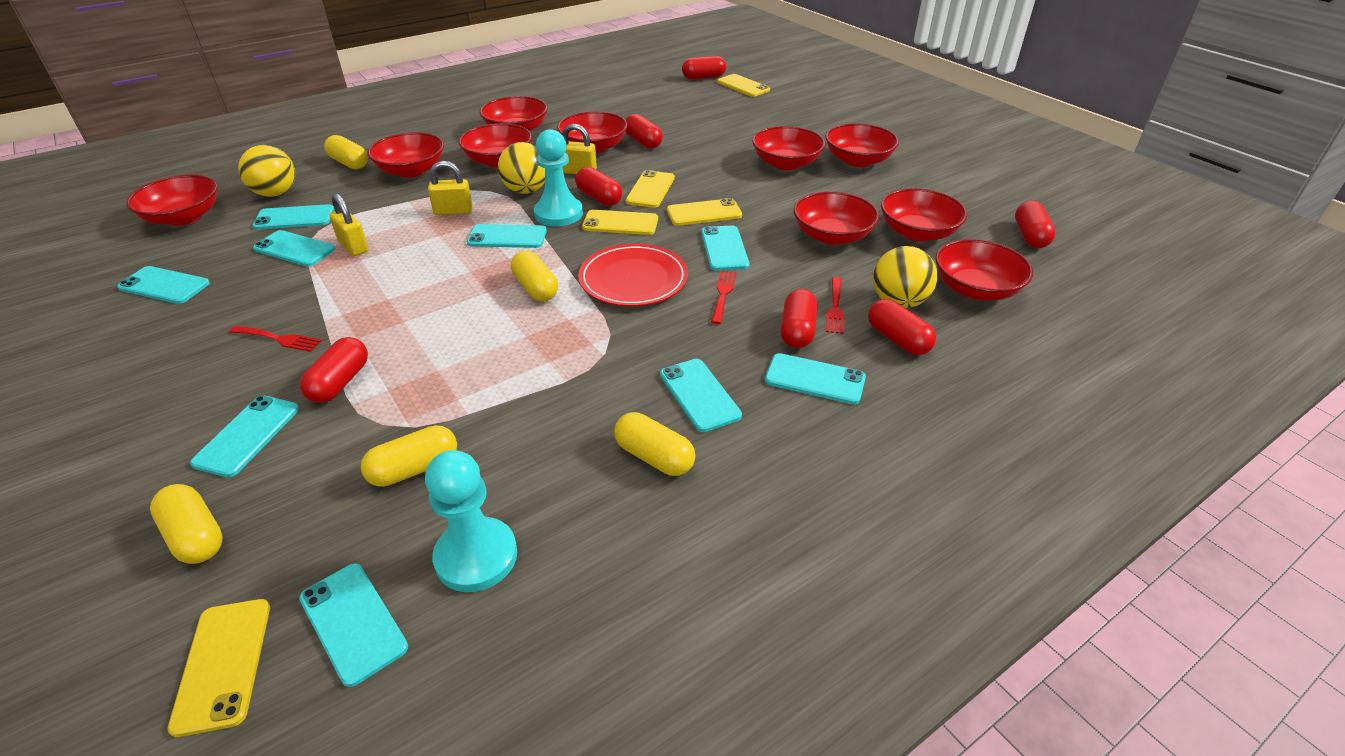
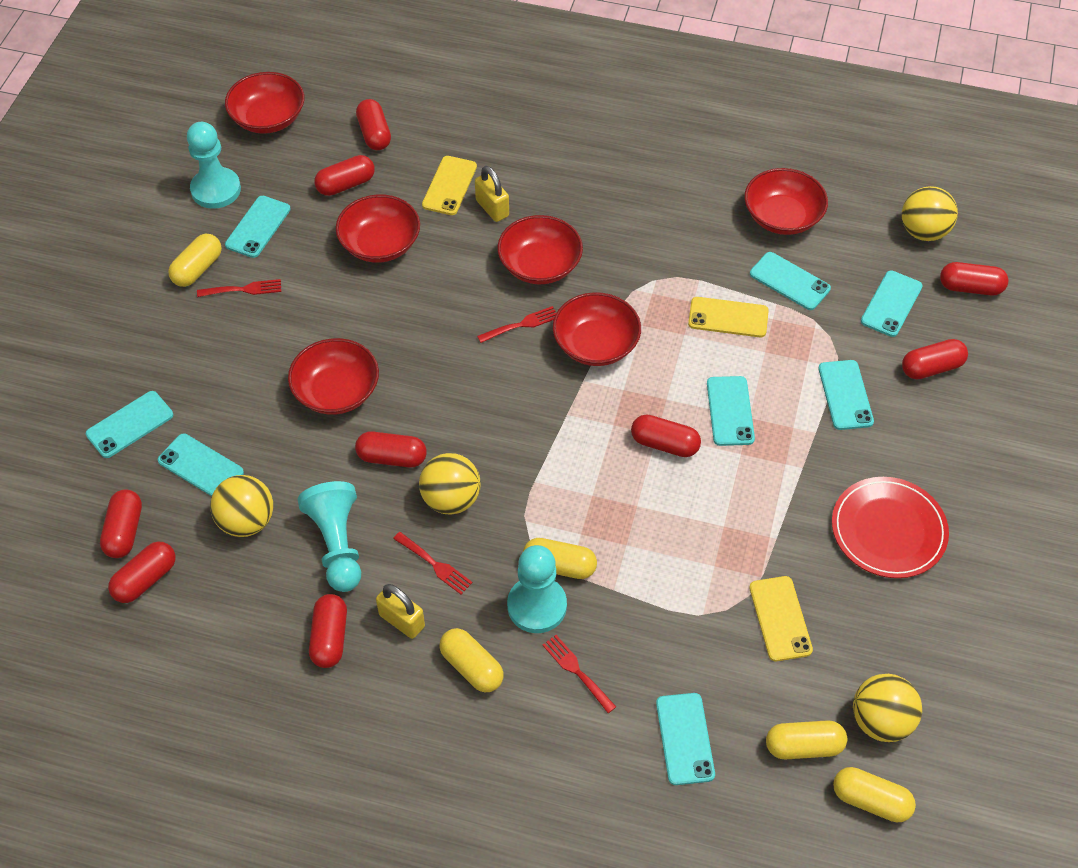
red bowl: [126,175,218,226] [368,132,444,178] [458,123,532,167] [480,96,548,131] [557,111,628,154] [752,126,825,170] [793,191,879,245] [825,123,899,167] [881,188,967,241] [935,239,1033,301] = 10 -> [225,72,304,134] [288,338,379,415] [336,194,420,263] [497,215,583,284] [553,292,641,366] [744,168,828,235] = 6
red capsule: [300,337,368,403] [575,167,622,206] [625,114,663,149] [682,56,726,79] [781,289,818,348] [868,299,936,355] [1015,201,1056,248] = 7 -> [100,489,142,558] [108,541,176,603] [309,594,347,668] [314,155,375,196] [355,431,427,467] [356,99,391,150] [631,414,701,457] [902,339,968,379] [940,262,1009,295] = 9
red fork: [229,325,322,352] [711,271,737,324] [826,277,844,334] = 3 -> [197,279,281,297] [393,532,472,594] [477,306,557,343] [542,635,616,713] = 4
turquoise pawn: [425,450,517,592] [534,129,583,226] = 2 -> [187,122,241,209] [297,481,361,592] [507,545,567,633] = 3
turquoise phone: [117,266,210,304] [190,396,299,478] [252,204,334,230] [253,230,335,267] [299,563,408,687] [467,224,547,248] [660,359,742,432] [701,225,749,271] [765,353,866,404] = 9 -> [86,391,173,458] [158,434,244,496] [225,196,291,258] [656,693,715,785] [707,376,755,446] [750,252,831,310] [818,360,874,430] [861,270,923,337] = 8
yellow ball: [238,145,295,197] [498,142,545,194] [873,246,937,308] = 3 -> [210,475,273,537] [419,453,481,514] [853,674,922,742] [902,186,958,241] = 4
yellow padlock: [329,193,369,256] [428,161,473,215] [562,124,597,174] = 3 -> [376,584,425,639] [475,166,509,222] = 2
yellow phone: [168,599,270,737] [582,210,658,235] [626,170,675,208] [667,198,742,226] [717,74,770,97] = 5 -> [422,156,477,215] [688,297,769,337] [749,576,813,661] = 3

